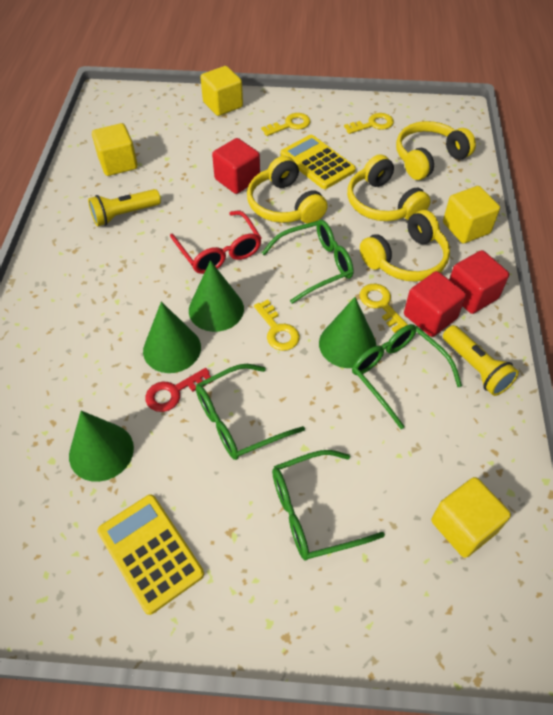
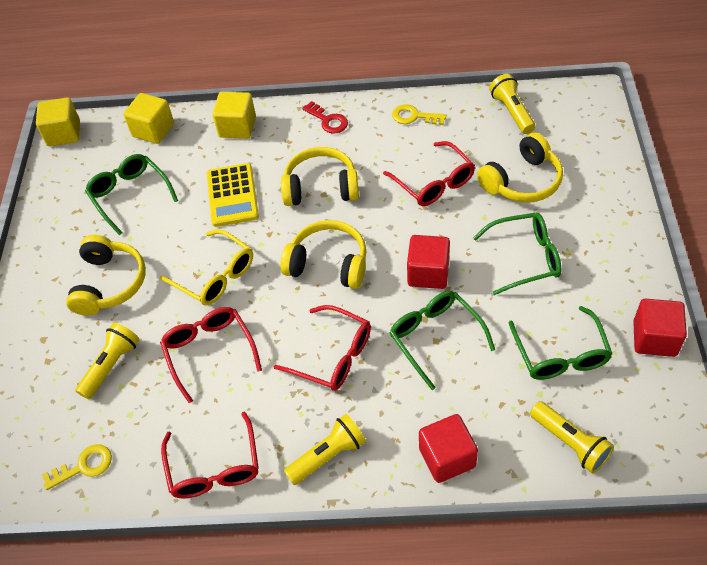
green cone: [69,411,134,482] [143,302,201,373] [189,260,244,332] [319,297,376,368] = 4 -> none = 0
red glasses: [170,211,262,274] = 1 -> [160,307,262,403] [161,412,259,498] [273,305,371,391] [383,141,475,206] = 4
yellow calculator: [97,494,204,615] [280,135,356,189] = 2 -> [207,163,259,227] = 1
yellow cube: [92,123,138,176] [200,66,243,116] [431,477,511,558] [443,186,500,244] = 4 -> [36,98,80,146] [123,93,174,144] [213,92,256,139] = 3
yellow flashlight: [88,189,161,227] [443,325,519,396] = 2 -> [75,322,140,399] [284,414,366,485] [489,74,535,134] [530,401,614,473] = 4
yellow glasses: none = 0 -> [160,229,253,306] = 1
yellow key: [254,300,300,351] [261,113,310,136] [344,113,394,134] [360,284,408,333] = 4 -> [42,444,112,490] [392,104,446,125] = 2

